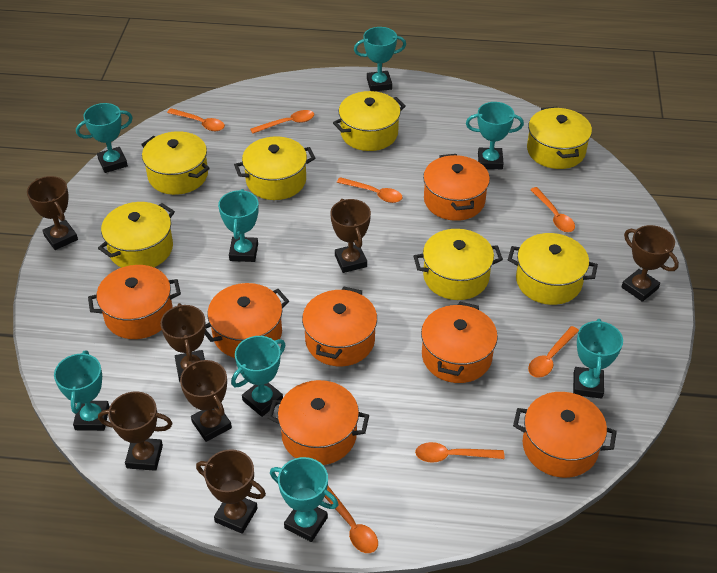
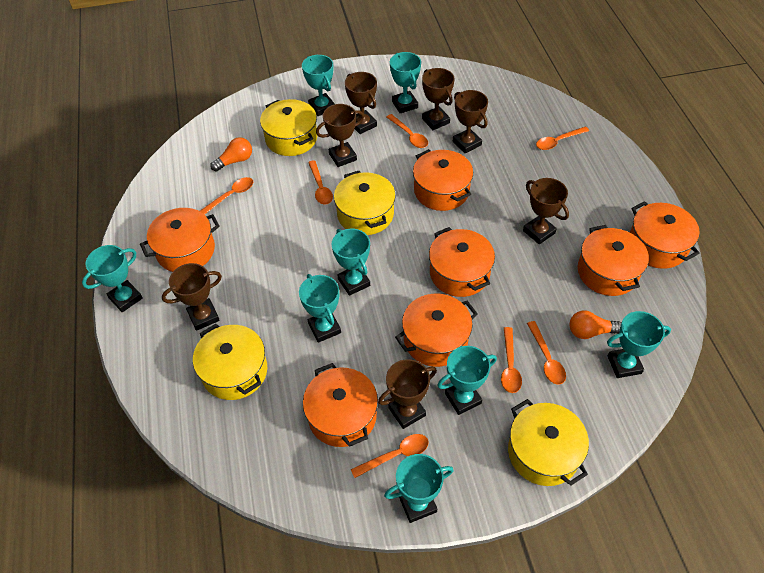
orange light bulb: none = 0 -> [210,137,252,172] [570,311,621,339] = 2
yellow pot: [98,202,175,268] [141,131,210,195] [234,136,315,200] [333,91,406,151] [414,229,503,300] [508,233,598,305] [527,107,592,169] = 7 -> [193,324,267,400] [260,99,317,156] [334,171,396,235] [508,399,589,486] = 4

